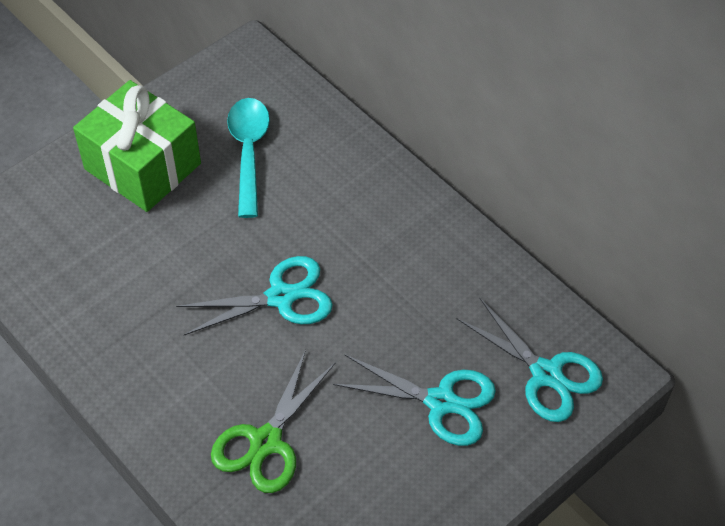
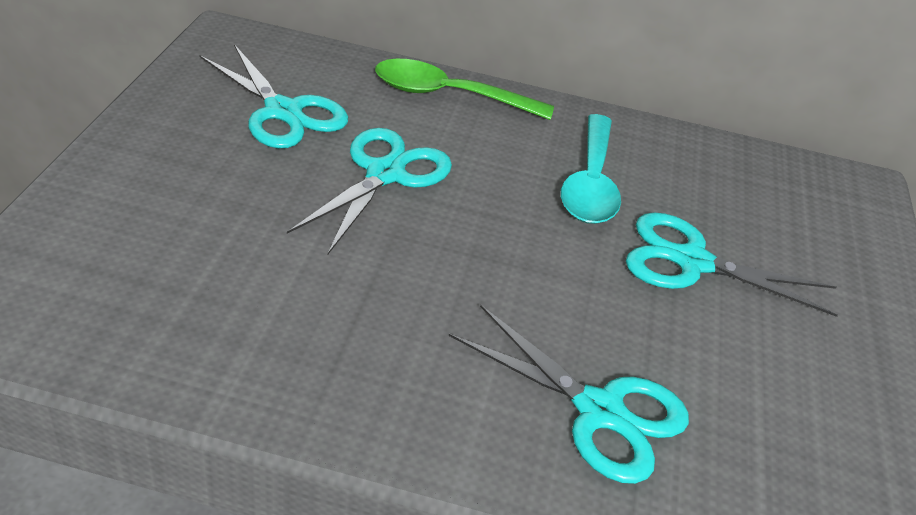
green gift: [73,80,201,212] = 1 -> none = 0
green scissors: [211,349,336,493] = 1 -> none = 0
green spoon: none = 0 -> [375,59,554,120] = 1
turquoise scissors: [176,256,333,335] [333,355,496,446] [457,297,603,422] = 3 -> [200,44,348,148] [287,128,452,254] [449,305,689,484] [626,212,838,317] = 4

